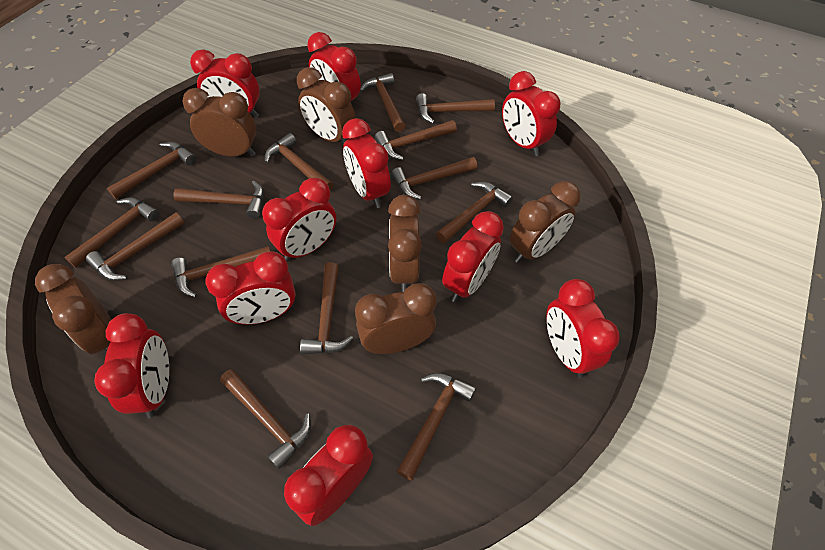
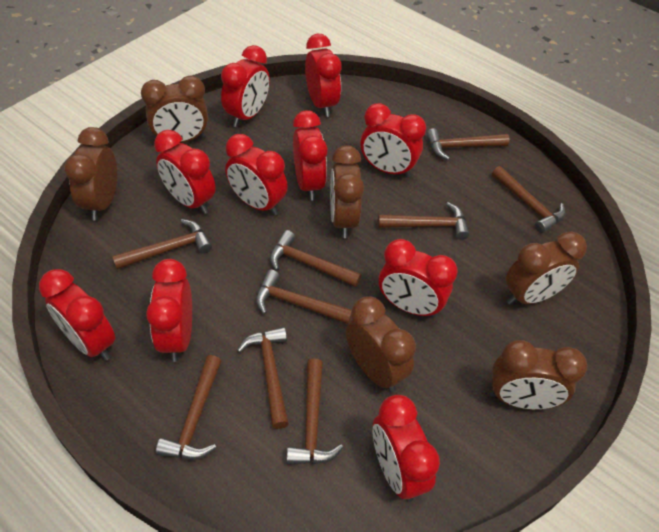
brown hammer: [64,197,159,268] [86,212,185,281] [107,142,197,199] [171,246,270,298] [173,180,264,219] [220,369,311,469] [265,133,333,191] [300,262,354,354] [360,73,405,132] [375,120,457,160] [391,157,477,200] [397,373,476,481] [416,93,495,124] [436,182,513,243] = 14 -> [112,219,212,270] [156,355,221,460] [237,327,289,429] [256,270,352,324] [270,230,361,287] [286,359,343,464] [378,202,470,240] [426,128,510,160] [492,166,566,233] = 9

